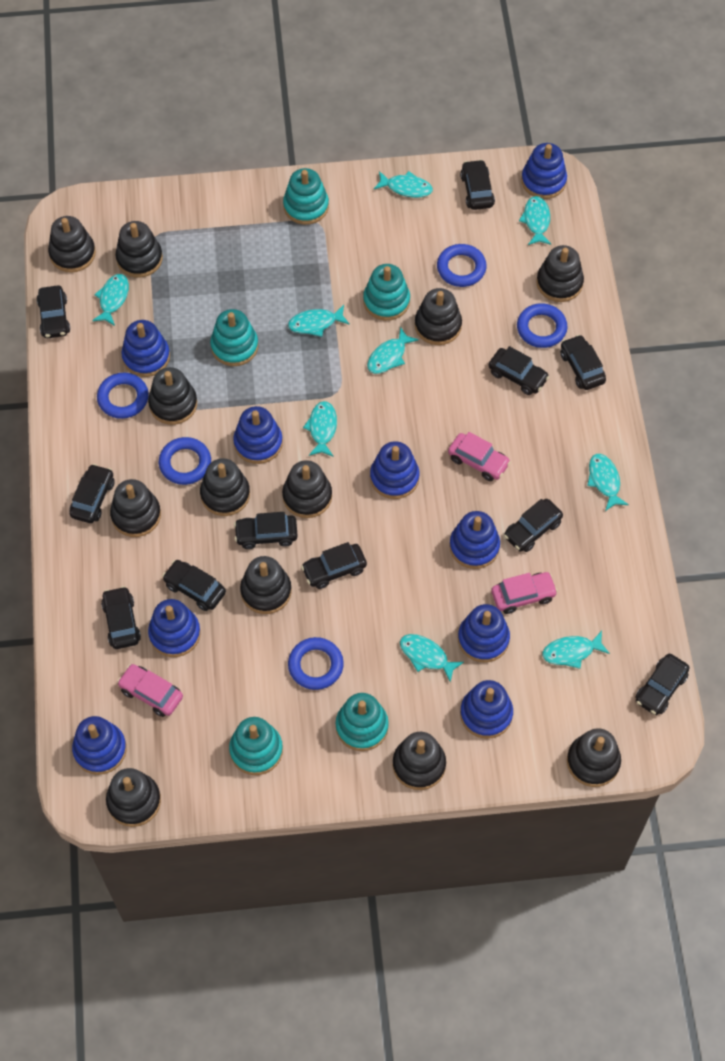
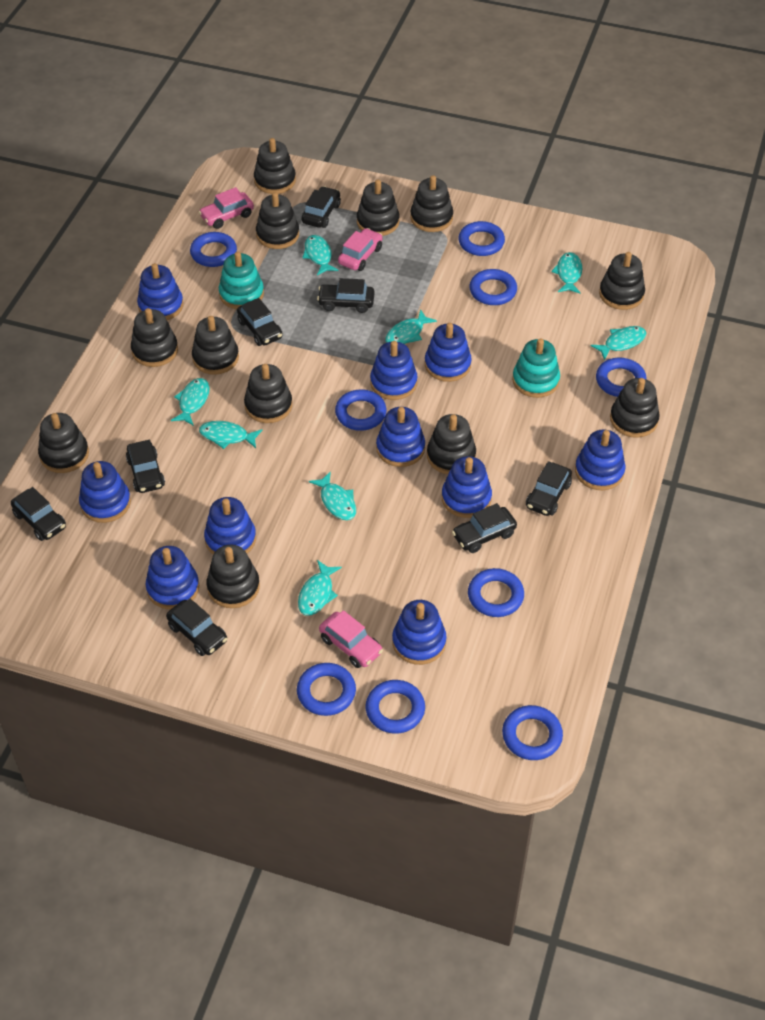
black car: [37,285,70,338] [70,464,114,523] [101,586,141,649] [162,560,226,611] [234,512,298,549] [301,542,367,589] [460,159,495,210] [488,346,549,395] [504,499,563,552] [560,335,606,390] [635,654,689,715] = 11 -> [11,487,66,541] [126,440,165,493] [166,599,227,656] [237,298,283,346] [302,186,341,228] [317,278,374,313] [452,503,517,553] [526,461,572,516] = 8
blue ring: [97,373,149,419] [159,437,211,485] [288,637,344,690] [437,244,487,287] [517,303,567,348] = 5 -> [190,232,237,267] [297,663,356,716] [335,389,386,431] [366,680,425,734] [458,221,505,256] [468,568,524,617] [469,269,517,305] [502,705,563,760] [596,358,647,397] = 9
blue stacking toy: [72,716,127,775] [121,320,170,377] [148,599,201,657] [233,406,283,464] [370,441,419,499] [449,511,500,569] [458,604,510,662] [460,680,513,739] [521,143,567,199] = 9 -> [79,461,131,523] [137,263,183,320] [146,546,199,609] [204,497,256,554] [370,341,417,400] [376,407,425,467] [392,600,446,665] [425,323,472,382] [442,456,492,518] [575,429,626,490] = 10
turquoise fish: [92,274,129,326] [288,305,350,337] [303,401,337,456] [367,326,419,374] [374,171,433,198] [400,634,464,682] [519,196,551,245] [542,631,610,669] [587,454,629,511] = 9 -> [171,378,210,426] [199,421,262,449] [298,560,342,616] [302,235,338,275] [309,471,356,520] [385,309,437,344] [551,252,582,294] [591,326,646,360] = 8
turquoise stacking toy: [210,309,258,366] [229,717,283,775] [283,168,329,225] [336,693,389,751] [363,264,410,321] = 5 -> [219,252,264,309] [512,338,560,398] = 2

